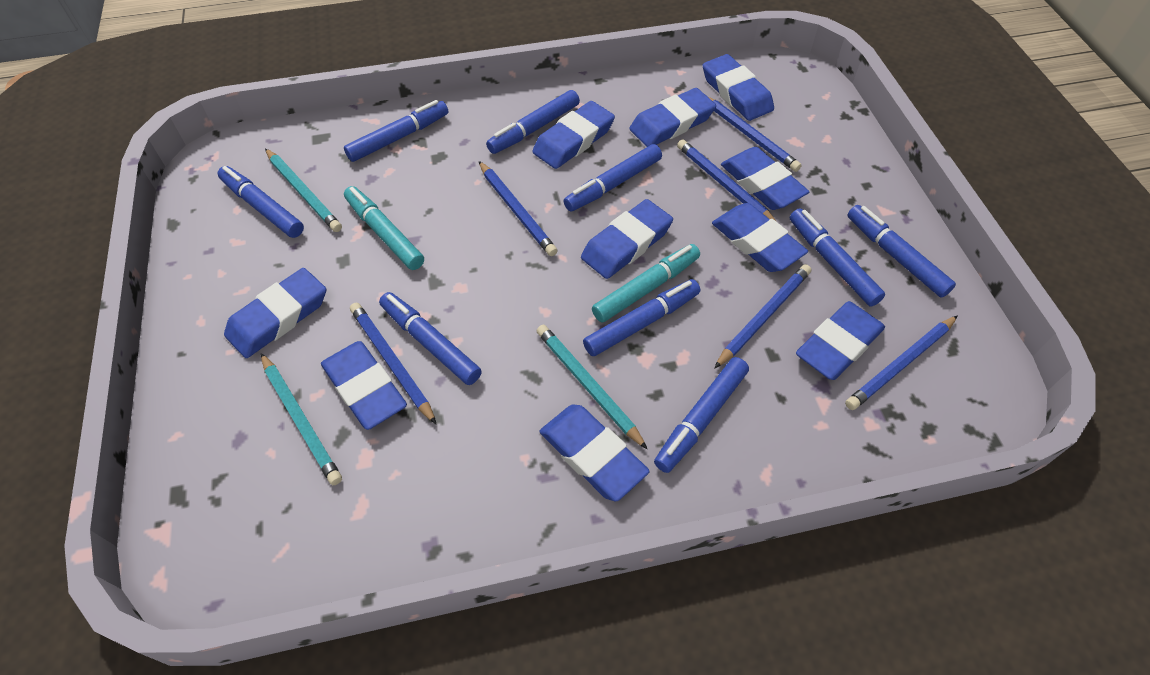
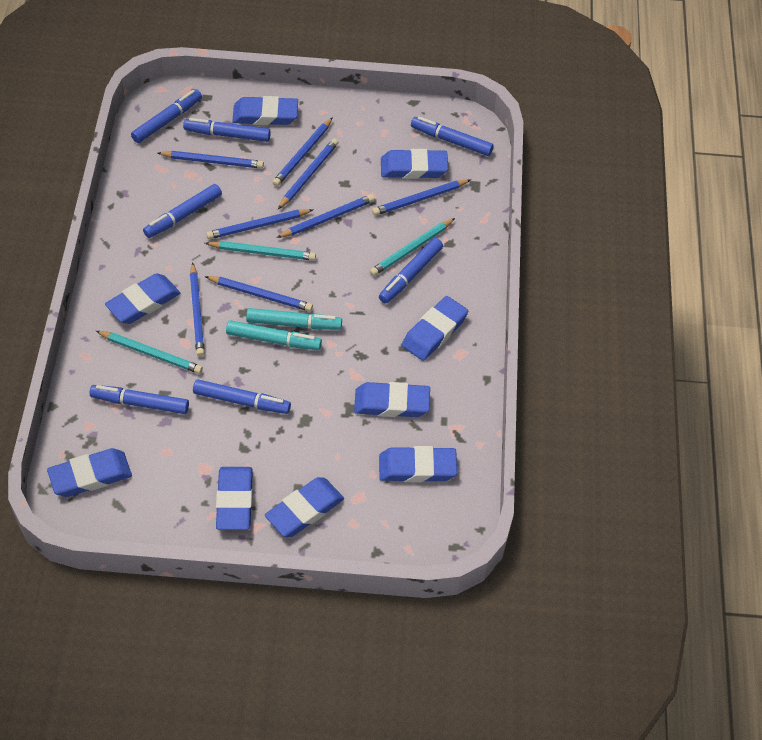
blue eraser: [224,268,326,358] [321,341,407,430] [532,101,615,169] [540,405,650,501] [581,199,673,279] [629,88,716,147] [703,54,774,121] [712,203,808,272] [721,147,809,210] [796,301,885,380] = 10 -> [47,448,132,497] [105,273,180,324] [216,467,253,530] [232,96,298,125] [265,477,344,537] [354,382,430,417] [379,446,457,482] [381,149,448,179] [402,296,468,361] = 9
blue marker: [218,166,304,238] [344,100,448,162] [379,292,482,385] [486,90,580,154] [564,144,662,212] [583,279,700,356] [654,357,749,473] [790,208,885,307] [847,205,956,298] = 9 -> [89,385,189,414] [131,89,202,143] [143,184,222,238] [183,118,271,142] [193,379,291,414] [379,238,443,304] [411,116,494,156] = 7
blue pencil: [350,303,436,424] [479,161,558,256] [677,139,777,222] [707,96,802,172] [714,264,811,369] [845,315,958,410] = 6 -> [158,151,264,168] [190,262,205,357] [205,276,313,312] [206,209,313,239] [272,117,333,187] [276,194,375,238] [278,138,339,209] [372,180,470,216] = 8

